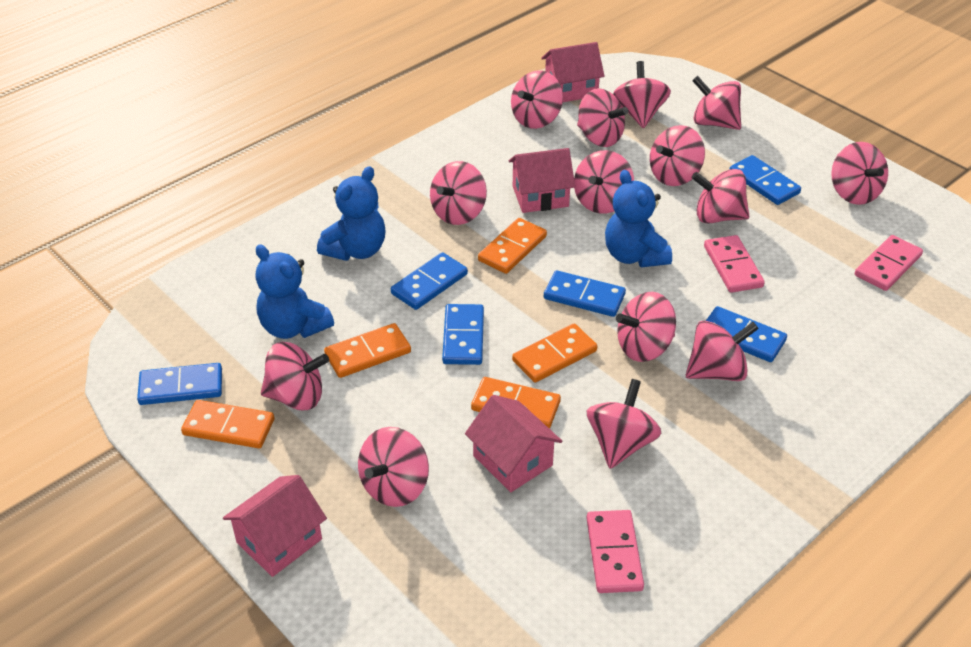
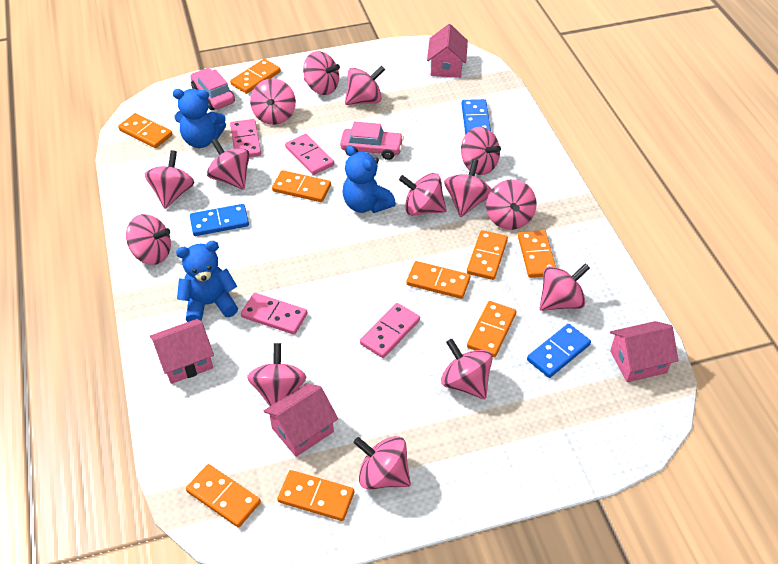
blue domino: [137,363,222,405] [391,252,468,310] [442,304,484,365] [544,270,626,317] [706,306,787,362] [729,155,801,205] = 6 -> [190,204,249,236] [462,99,491,135] [527,324,591,378] = 3
orange domino: [181,400,274,448] [324,323,411,378] [471,377,561,428] [478,218,547,274] [512,324,597,383] = 5 -> [118,113,172,148] [186,464,261,527] [230,59,281,94] [272,170,331,202] [277,470,354,521] [407,261,470,299] [467,230,508,280] [467,301,516,357] [518,230,556,278] = 9
pink car: none = 0 -> [190,68,235,110] [340,122,404,160] = 2
pink domino: [586,510,644,593] [704,235,765,293] [855,235,923,291] = 3 -> [230,119,261,157] [241,293,307,334] [285,134,334,175] [360,303,420,358] = 4

